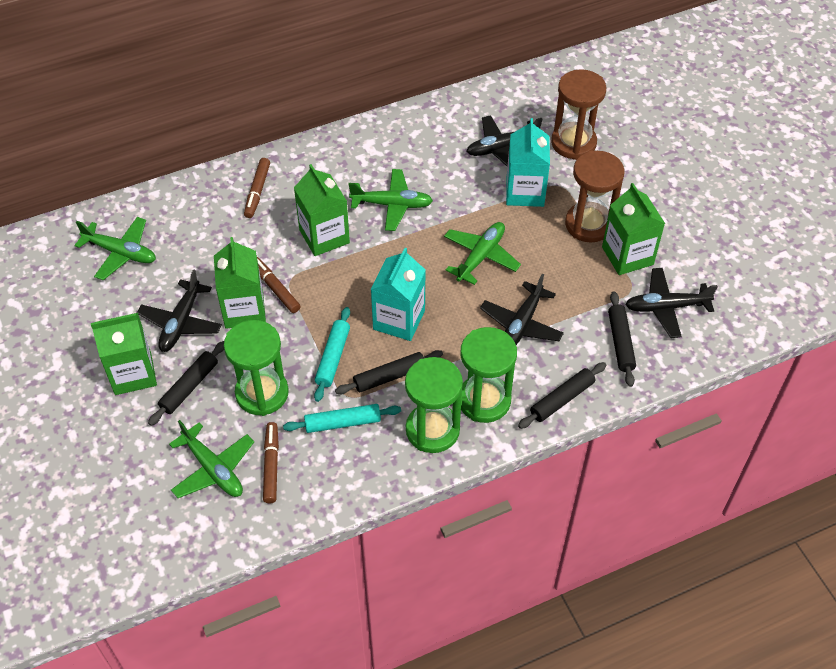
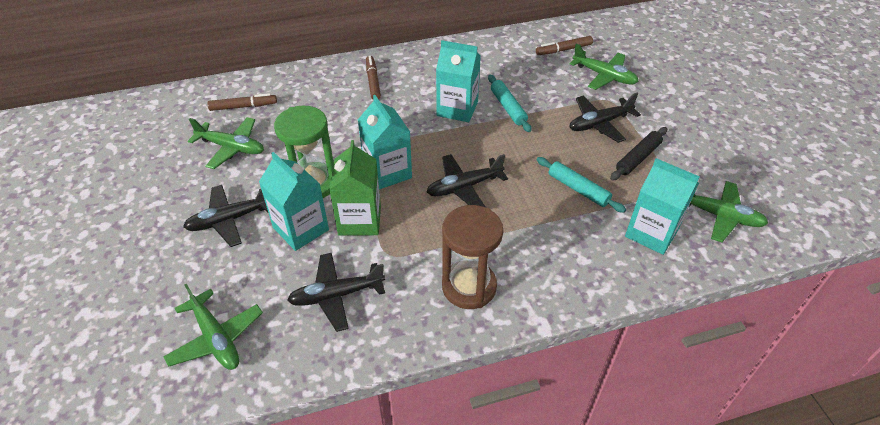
black rolling pin: [148,341,224,426] [335,350,443,394] [518,362,606,429] [608,291,636,387] = 4 -> [610,127,667,181] = 1
brown hourglass: [551,69,606,160] [565,150,624,243] = 2 -> [442,205,503,309] = 1
green carton: [91,313,157,395] [214,237,266,329] [294,164,350,256] [602,183,665,275] = 4 -> [329,140,381,236] = 1
green hourglass: [224,320,289,416] [405,357,463,453] [460,327,517,423] = 3 -> [274,106,333,198] = 1
turquoise carton: [371,248,426,341] [506,118,550,207] = 2 -> [259,152,329,251] [358,95,412,189] [436,40,481,122] [625,158,700,255] = 4

